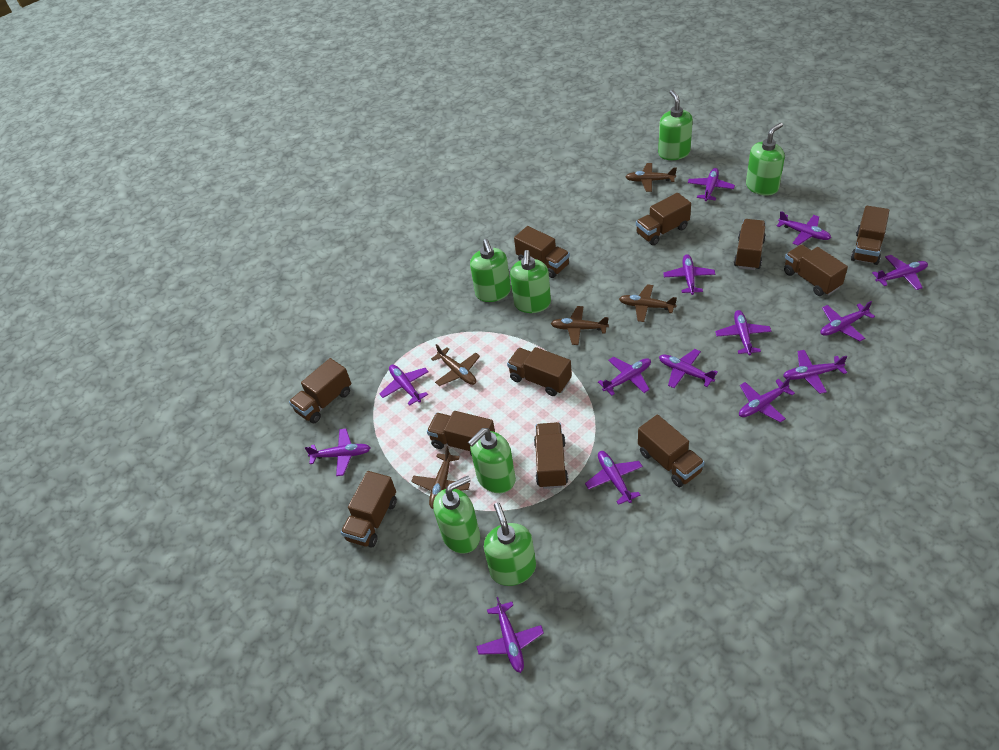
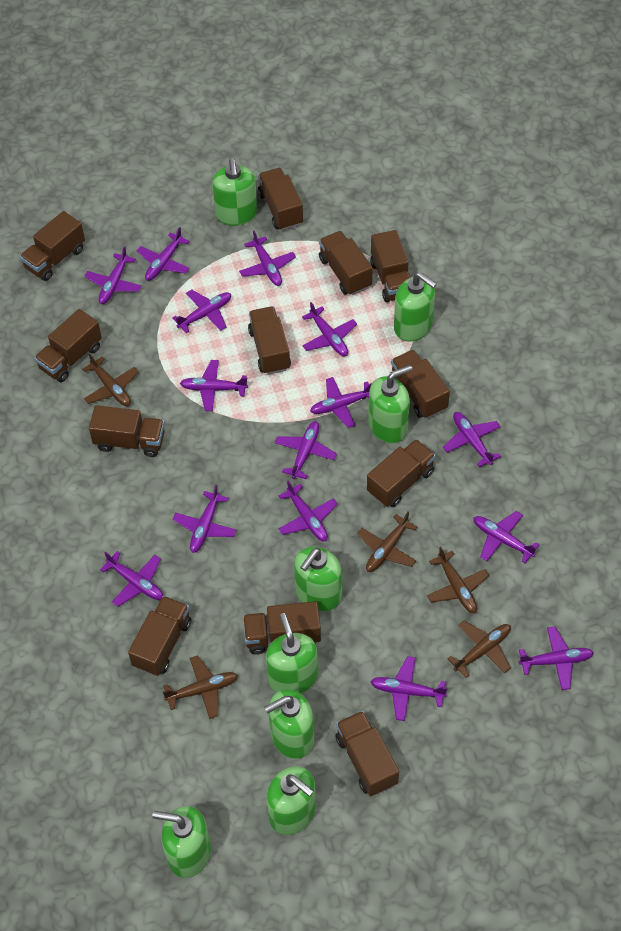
brown truck: [289,358,351,423] [341,471,397,548] [427,411,495,456] [507,347,572,396] [514,226,570,278] [534,422,568,489] [636,193,691,245] [638,415,705,487] [734,219,766,270] [784,245,848,296] [851,206,889,265] = 11 -> [20,211,85,281] [34,309,102,382] [89,405,165,457] [128,596,192,676] [243,601,321,654] [248,306,291,375] [258,168,303,230] [319,231,373,295] [335,711,399,796] [367,439,436,507] [370,230,411,302] [391,349,450,419] = 12
green soap dispenser: [433,476,480,554] [468,428,516,493] [470,239,511,302] [484,502,536,586] [510,250,551,313] [658,90,693,160] [746,123,785,196] = 7 -> [152,806,211,878] [212,158,257,226] [264,689,314,759] [266,613,318,694] [267,766,316,835] [294,547,342,612] [368,365,412,444] [394,272,437,342] = 8
purple plane: [305,429,370,476] [380,365,429,406] [476,597,544,673] [585,451,643,505] [598,357,651,396] [659,349,718,388] [663,254,715,295] [688,168,735,201] [715,310,771,356] [739,377,795,423] [777,211,831,245] [783,350,847,394] [820,301,875,341] [872,255,928,290] = 14 -> [85,246,142,304] [100,551,163,607] [137,227,190,281] [172,290,231,333] [173,485,236,553] [180,360,248,411] [239,231,296,286] [275,421,337,479] [278,480,338,541] [302,302,357,356] [310,377,372,428] [370,656,448,721] [443,412,501,467] [473,511,540,563] [518,627,594,690] = 15

